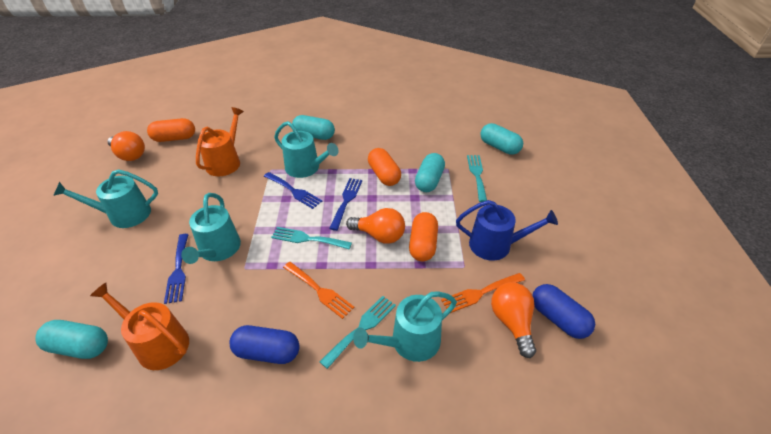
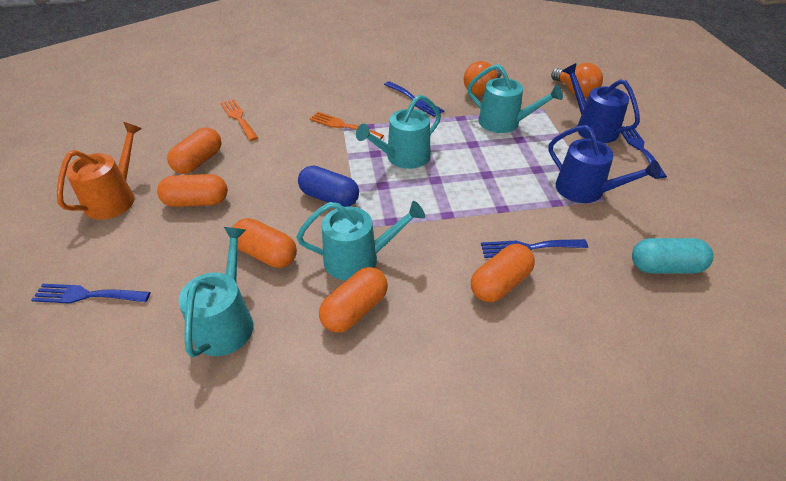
blue capsule: [230,325,300,364] [532,284,595,339] = 2 -> [298,166,359,207] = 1
blue fork: [164,234,189,304] [264,172,322,209] [329,178,362,231] = 3 -> [31,284,151,304] [384,81,444,117] [481,239,588,258] [621,126,667,178] = 4
blue watering can: [456,200,558,261] = 1 -> [548,125,661,203] [563,63,640,143] = 2
orange capsule: [147,118,195,142] [368,148,401,186] [409,212,438,261] = 3 -> [157,174,228,207] [167,127,222,174] [232,218,297,268] [319,267,388,333] [471,244,535,302] = 5
orange light bulb: [108,131,145,161] [346,208,405,244] [491,282,536,358] = 3 -> [464,61,502,96] [551,63,603,97] = 2
orange watering can: [90,283,189,370] [196,107,244,176] = 2 -> [57,122,142,220] = 1
turquoise capsule: [35,320,108,359] [292,115,335,140] [415,153,445,192] [480,123,523,155] = 4 -> [632,238,713,274] = 1
turquoise fork: [271,227,352,249] [320,296,396,369] [467,155,487,202] = 3 -> none = 0

